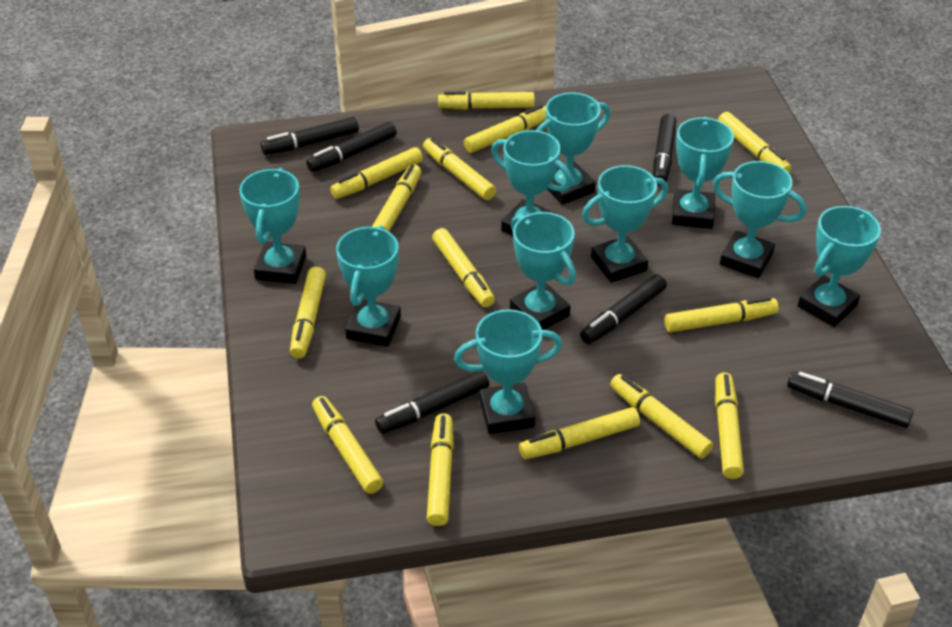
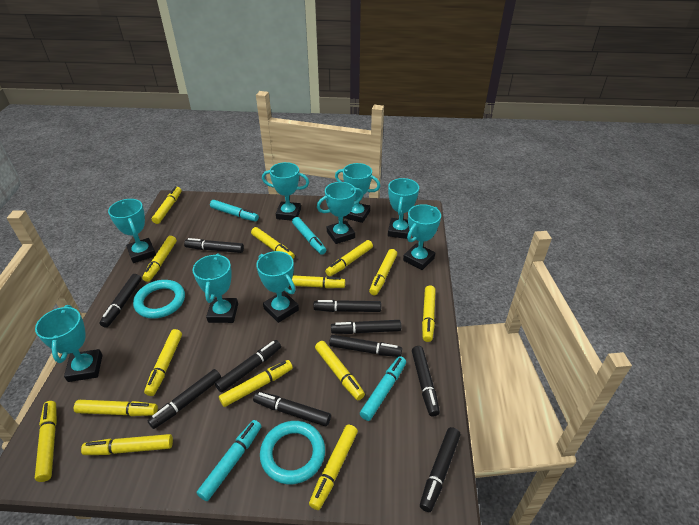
black marker: [261,117,359,155] [306,122,397,172] [375,371,489,434] [580,274,667,344] [653,114,676,185] [787,372,914,428] = 6 -> [99,274,142,328] [148,369,221,429] [184,238,244,253] [215,340,281,393] [253,391,331,426] [313,300,381,312] [329,335,402,357] [331,320,401,334] [412,346,440,417] [420,427,460,512] = 10
turquoise marker: none = 0 -> [196,420,261,501] [210,200,259,221] [292,217,326,255] [360,356,406,421] = 4
turquoise ring: none = 0 -> [133,280,185,319] [260,421,325,484] = 2
turquoise trophy: [239,168,306,284] [336,225,401,347] [454,309,562,434] [491,130,572,236] [510,212,576,330] [536,93,610,205] [582,165,668,283] [672,117,734,229] [713,161,806,278] [798,206,881,327] = 10 -> [35,305,103,382] [108,199,156,263] [193,253,238,323] [256,251,299,323] [262,162,309,221] [317,182,363,244] [335,163,380,223] [388,178,419,239] [403,204,441,270] = 9

